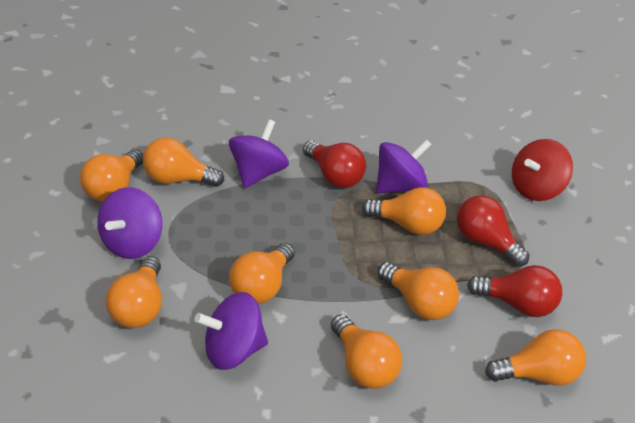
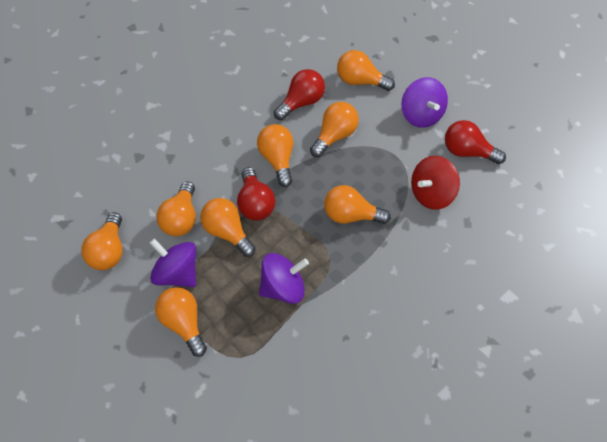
purple spinning top: [97,187,162,259] [195,292,268,370] [229,119,289,188] [376,139,432,194] = 4 -> [150,238,196,287] [259,253,309,304] [401,77,448,128] = 3

